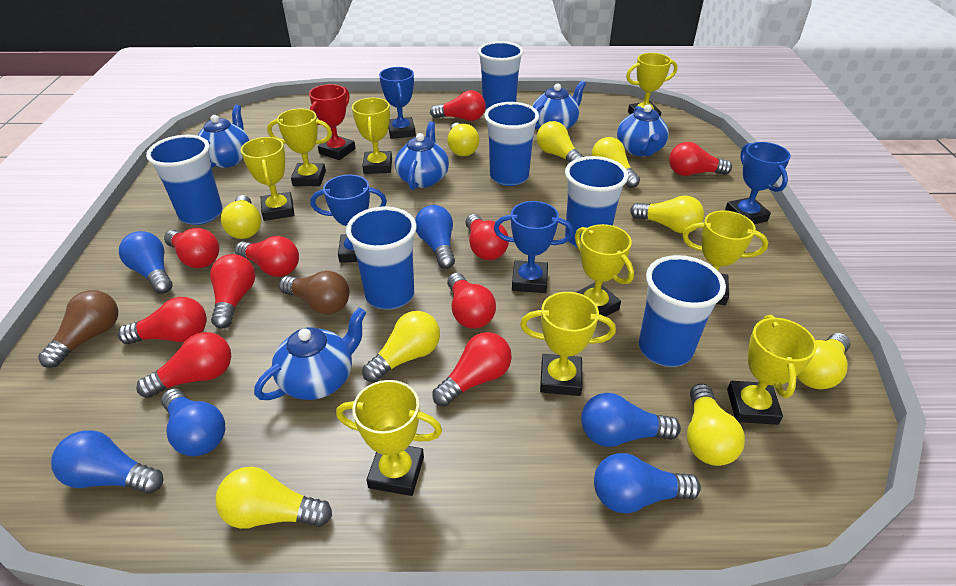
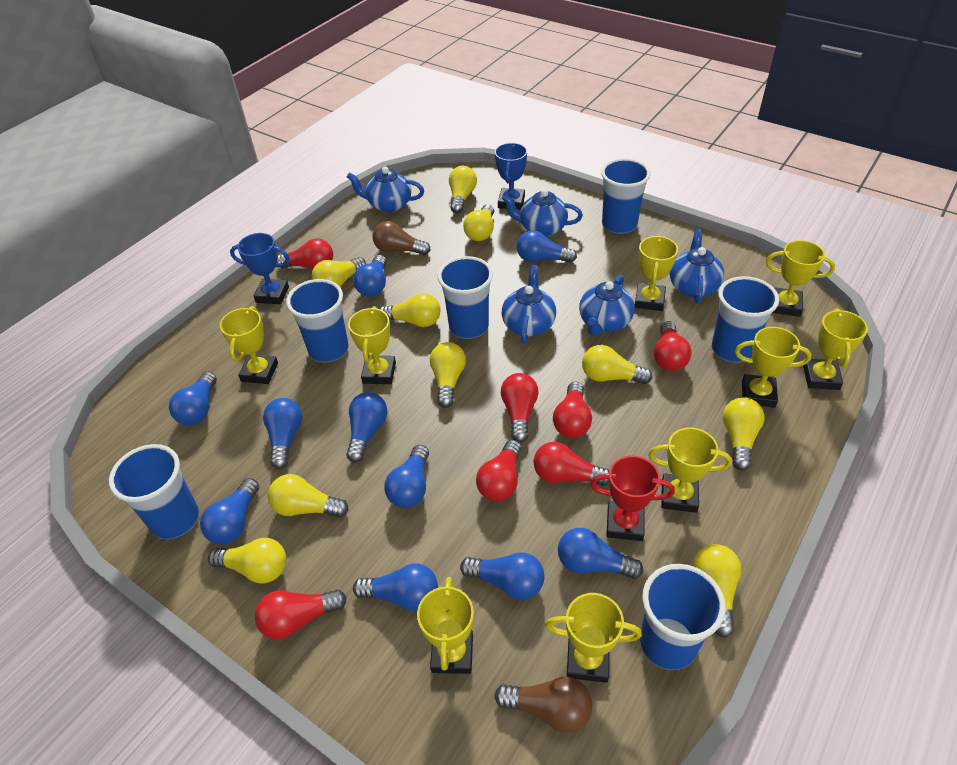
blue light bulb: [51,430,163,494] [119,231,173,294] [161,388,225,456] [415,205,455,269] [581,393,681,447] [594,453,701,514] = 6 -> [169,371,217,425] [200,478,259,544] [263,398,302,469] [346,392,387,463] [353,255,387,297] [353,563,438,611] [384,445,429,508] [460,552,545,600] [517,230,577,263] [558,528,643,579] = 10
blue trophy: [311,175,387,263] [379,67,416,139] [494,201,574,293] [725,142,791,224] = 4 -> [230,233,290,304] [495,143,527,210] = 2
red light bulb: [118,297,207,344] [136,332,231,398] [164,228,219,268] [210,254,255,329] [235,236,299,277] [430,90,486,121] [432,332,512,407] [447,273,496,329] [465,214,509,260] [669,142,732,176] = 10 -> [255,590,347,639] [277,238,333,269] [476,440,522,501] [501,373,539,443] [533,442,610,486] [553,381,592,438] [654,321,692,371] = 7
yellow light bulb: [216,467,332,529] [221,195,261,239] [362,311,440,383] [447,123,480,156] [537,121,584,163] [592,137,640,188] [630,195,704,233] [687,384,745,466] [796,333,851,389] = 9 -> [208,538,287,583] [268,474,349,518] [312,257,366,287] [380,293,441,327] [430,342,466,408] [449,166,477,213] [463,204,494,241] [582,345,652,384] [693,544,741,638] [723,397,765,471] = 10

